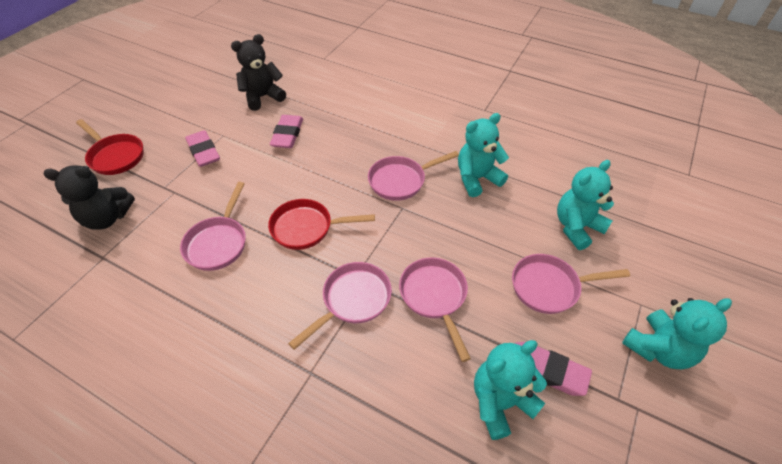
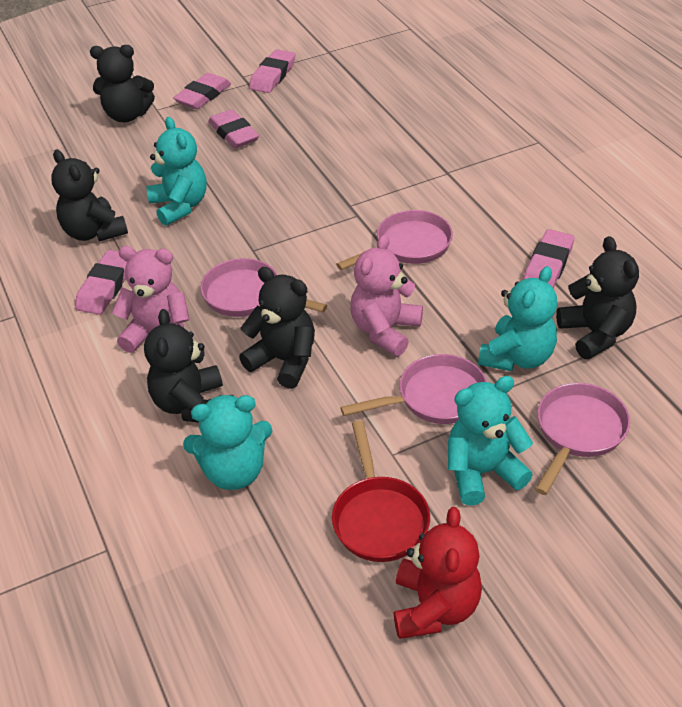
black teddy bear: [43,165,135,230] [231,34,286,111] = 2 -> [51,150,128,242] [90,45,155,122] [144,309,223,423] [239,267,315,389] [556,236,639,360] = 5
pink eraser: [185,130,220,167] [270,115,303,148] [514,342,592,396] = 3 -> [75,250,127,315] [173,73,231,109] [208,109,259,148] [249,49,295,93] [523,229,574,288] = 5
pink pan: [180,182,246,271] [288,262,392,350] [368,151,459,201] [399,257,471,362] [512,254,630,314] = 5 -> [200,258,327,317] [336,210,453,270] [340,354,487,424] [535,383,630,495] = 4
pink teddy bear: none = 0 -> [112,246,190,353] [350,234,423,356] = 2
red pan: [76,119,144,175] [268,199,375,250] = 2 -> [332,421,430,562] = 1
red teddy bear: none = 0 -> [394,507,482,639] = 1

